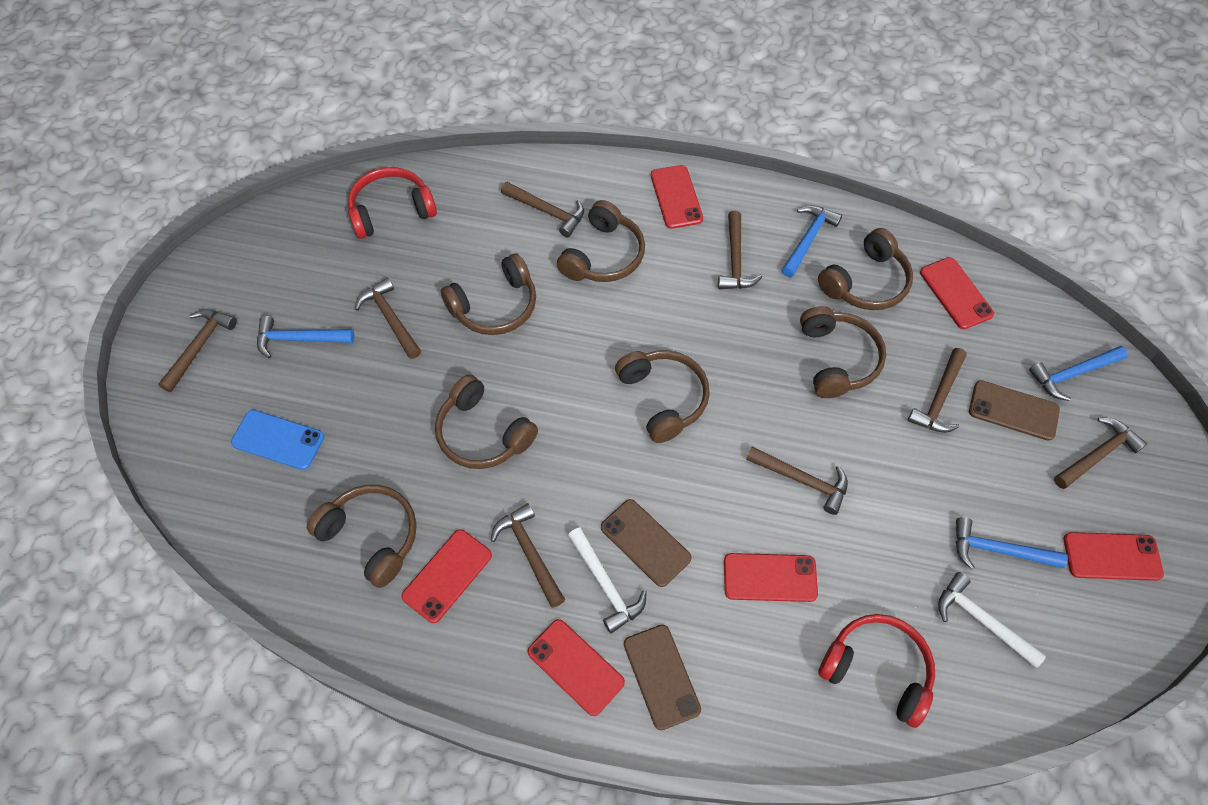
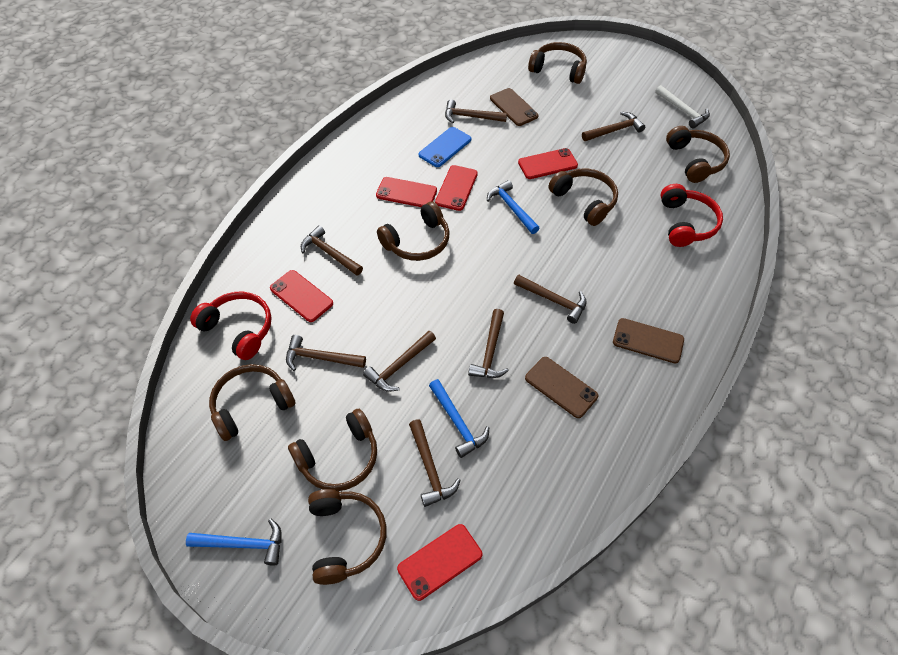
blue hammer: [257,316,354,358] [782,205,842,277] [956,517,1068,570] [1029,346,1128,401] = 4 -> [186,518,282,566] [429,379,489,458] [487,180,539,234] = 3
red phone: [401,529,492,623] [527,619,625,716] [651,165,703,229] [724,553,818,602] [920,257,994,329] [1064,532,1164,581] = 6 -> [270,270,333,322] [376,177,437,207] [397,524,482,601] [435,165,478,211] [518,148,578,179] = 5
white hammer: [568,527,647,634] [938,572,1046,668] = 2 -> [655,85,710,128] = 1

